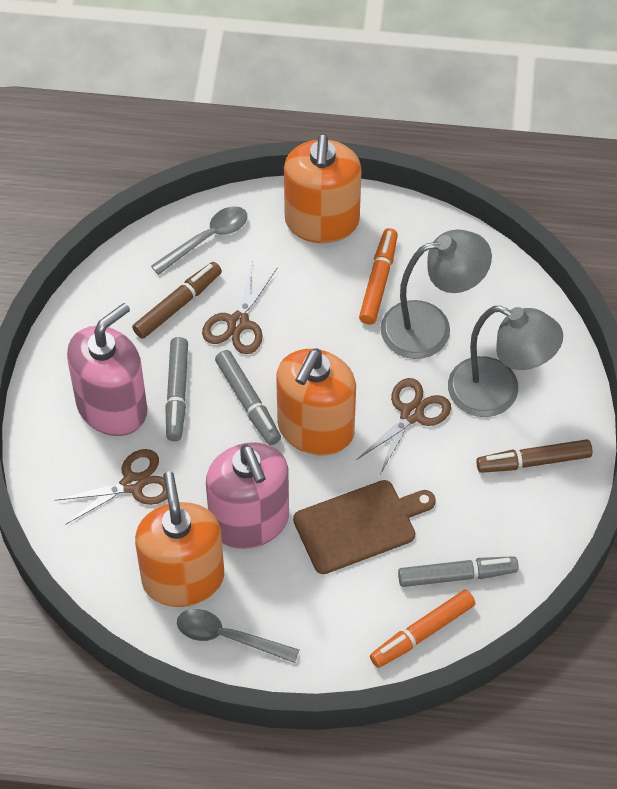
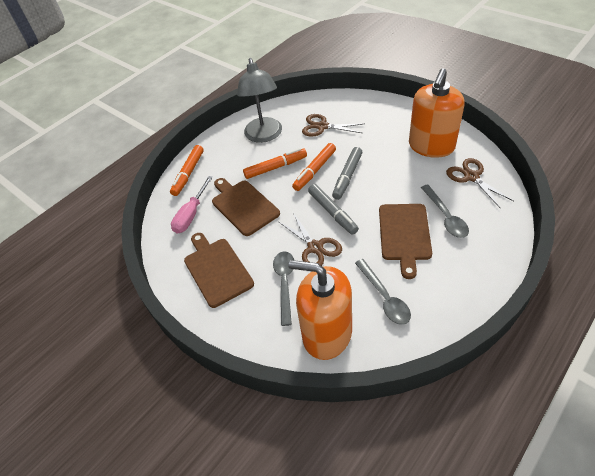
brown cutting board: [293,480,436,574] = 1 -> [184,233,254,308] [212,178,280,236] [379,204,432,279] = 3
brown marker: [132,262,222,339] [476,439,593,473] = 2 -> none = 0
grey lamp: [381,229,492,359] [448,306,563,417] = 2 -> [237,58,282,143] = 1
grey marker: [165,337,188,441] [215,350,281,445] [398,556,519,587] = 3 -> [308,184,359,235] [332,147,362,200] = 2
grey spoon: [151,206,247,275] [177,609,299,663] = 2 -> [273,251,294,326] [355,259,411,325] [421,185,469,238] = 3
orange marker: [359,228,398,324] [370,590,475,668] = 2 -> [170,145,204,196] [243,148,307,179] [292,143,336,191] = 3
orange soap dispenser: [135,471,224,607] [276,348,356,455] [284,134,362,243] = 3 -> [289,260,352,360] [409,68,465,158] = 2
pink screwdriver: none = 0 -> [171,176,213,234] = 1
pink soap dispenser: [67,303,148,436] [206,442,289,549] = 2 -> none = 0

